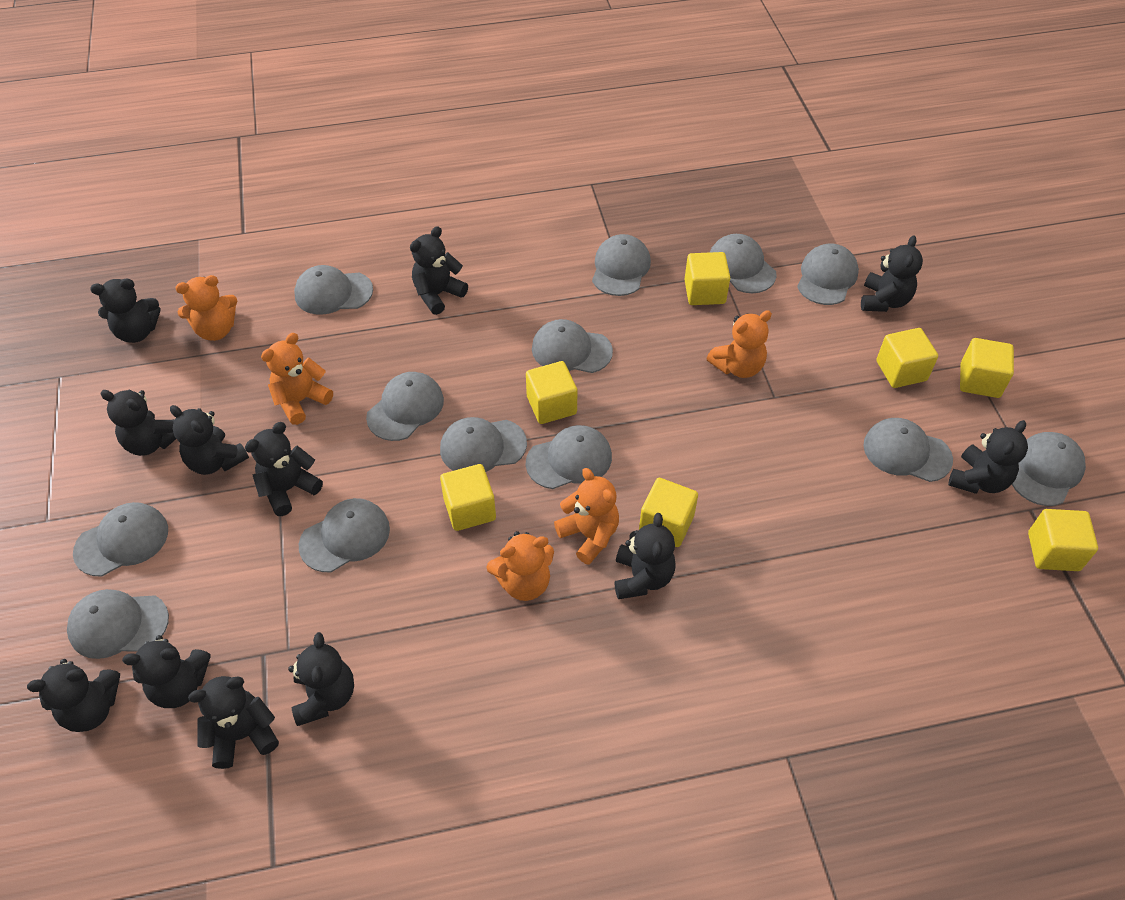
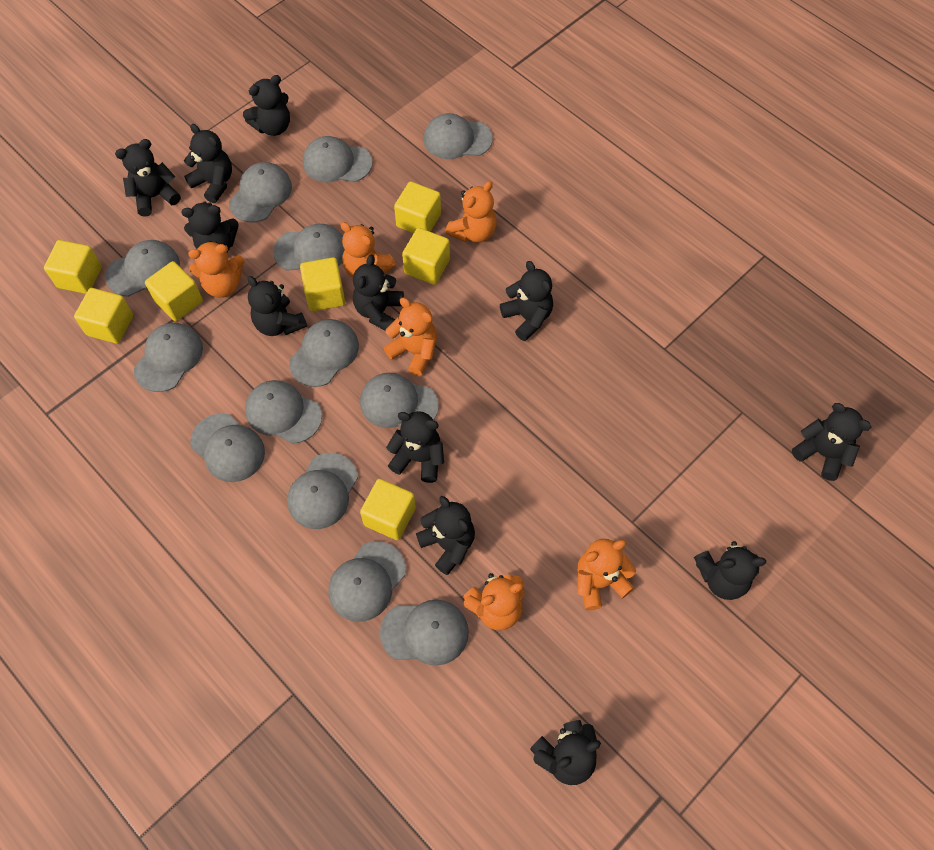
orange teddy bear: [175,275,237,341] [261,333,333,425] [487,531,554,601] [554,468,619,565] [706,310,772,378] = 5 -> [188,241,245,298] [340,222,396,278] [384,298,437,376] [445,181,497,243] [463,573,525,630] [577,539,636,610] = 6

